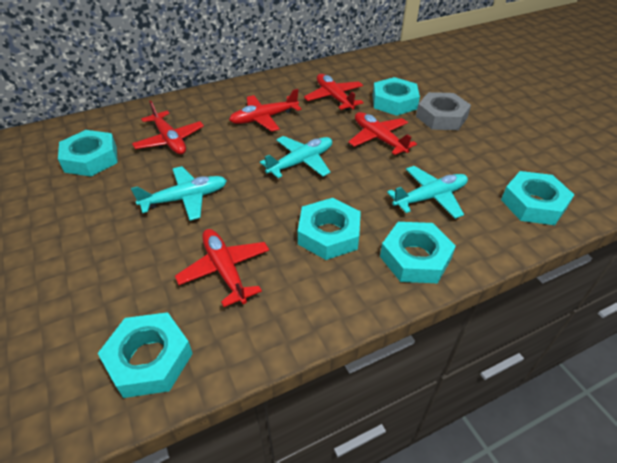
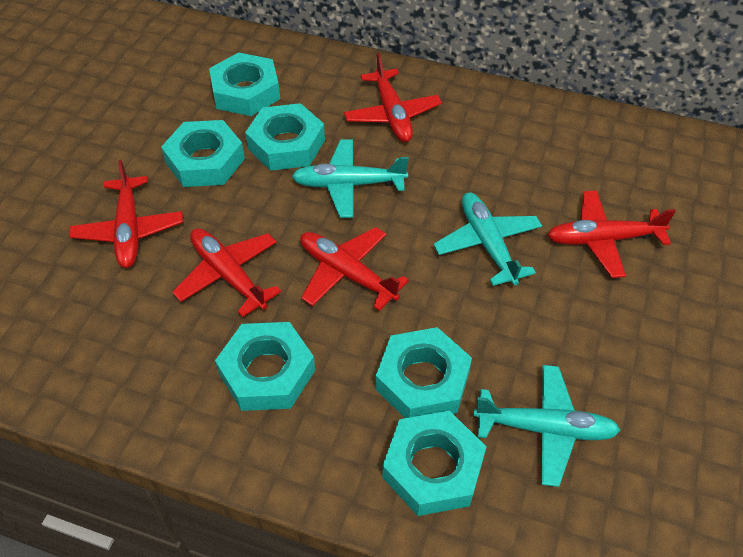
grey nut: [416,92,471,130] = 1 -> none = 0

